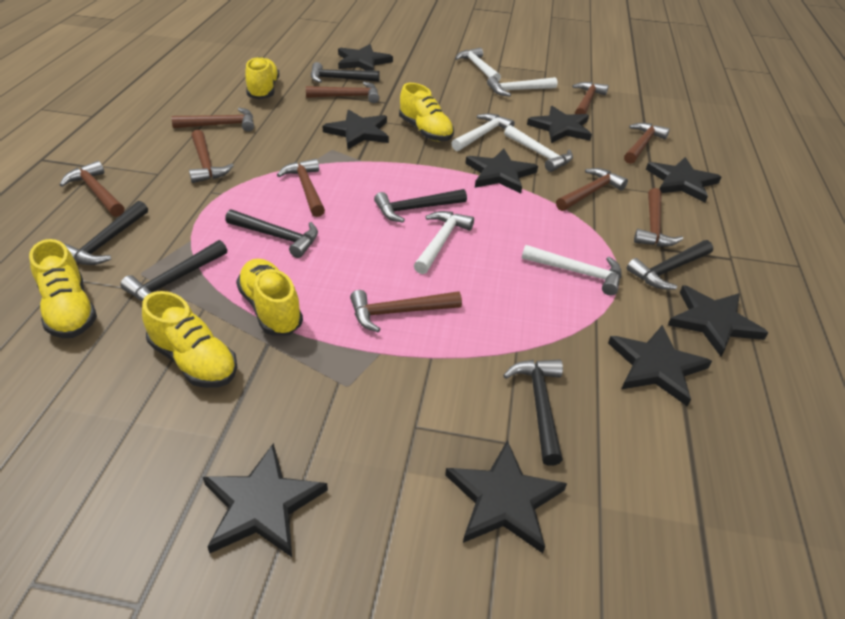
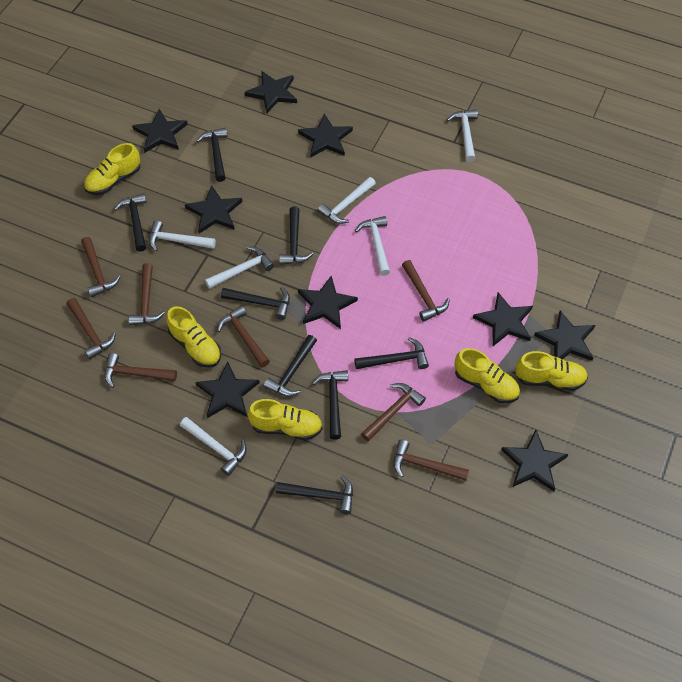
black hammer: [63,201,148,265] [120,240,227,301] [225,209,318,258] [311,62,380,83] [374,189,467,222] [503,359,563,466] [627,240,713,290] = 7 -> [114,193,147,252] [197,128,228,182] [221,287,290,320] [264,335,317,397] [276,475,353,514] [279,207,313,265] [312,370,348,439] [354,337,429,369] = 8
brown hammer: [60,161,124,217] [171,108,254,132] [189,130,234,183] [277,159,325,217] [306,82,379,103] [350,290,462,332] [556,168,628,211] [572,82,609,114] [624,123,670,164] [634,188,683,247] = 10 -> [67,298,116,360] [81,237,121,297] [104,353,177,388] [129,263,165,325] [217,305,270,367] [361,383,426,442] [393,439,469,481] [402,260,450,322] = 8

